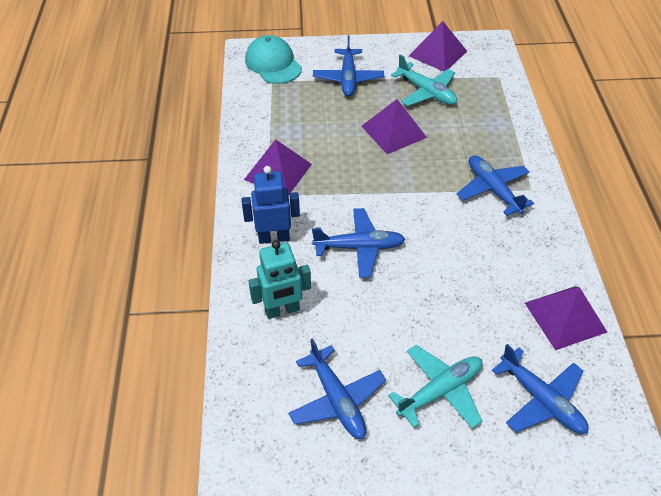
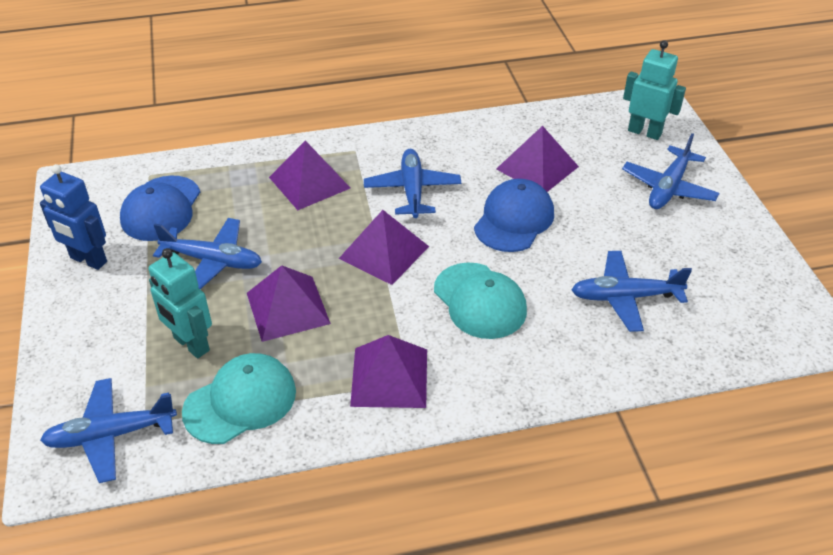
blue cap: none = 0 -> [120,176,200,241] [474,179,554,252] = 2
purple pyramid: [244,139,312,196] [362,99,427,154] [409,21,467,72] [525,286,607,350] = 4 -> [247,265,331,342] [269,141,350,210] [339,210,429,285] [350,335,427,408] [496,126,579,192] = 5
turquoise cap: [245,35,302,84] = 1 -> [182,353,296,444] [434,262,527,339] = 2
turquoise plane: [388,345,483,428] [391,54,457,106] = 2 -> none = 0
turquoise robot: [248,240,311,319] = 1 -> [149,248,212,359] [623,40,686,140] = 2

